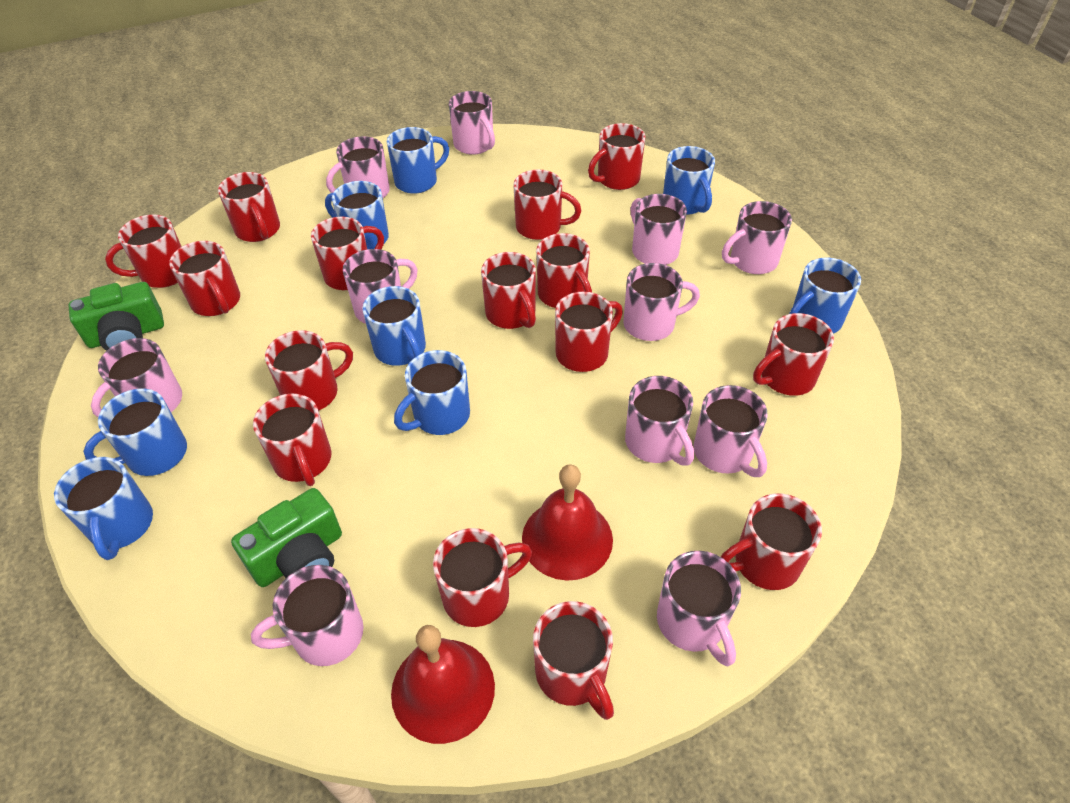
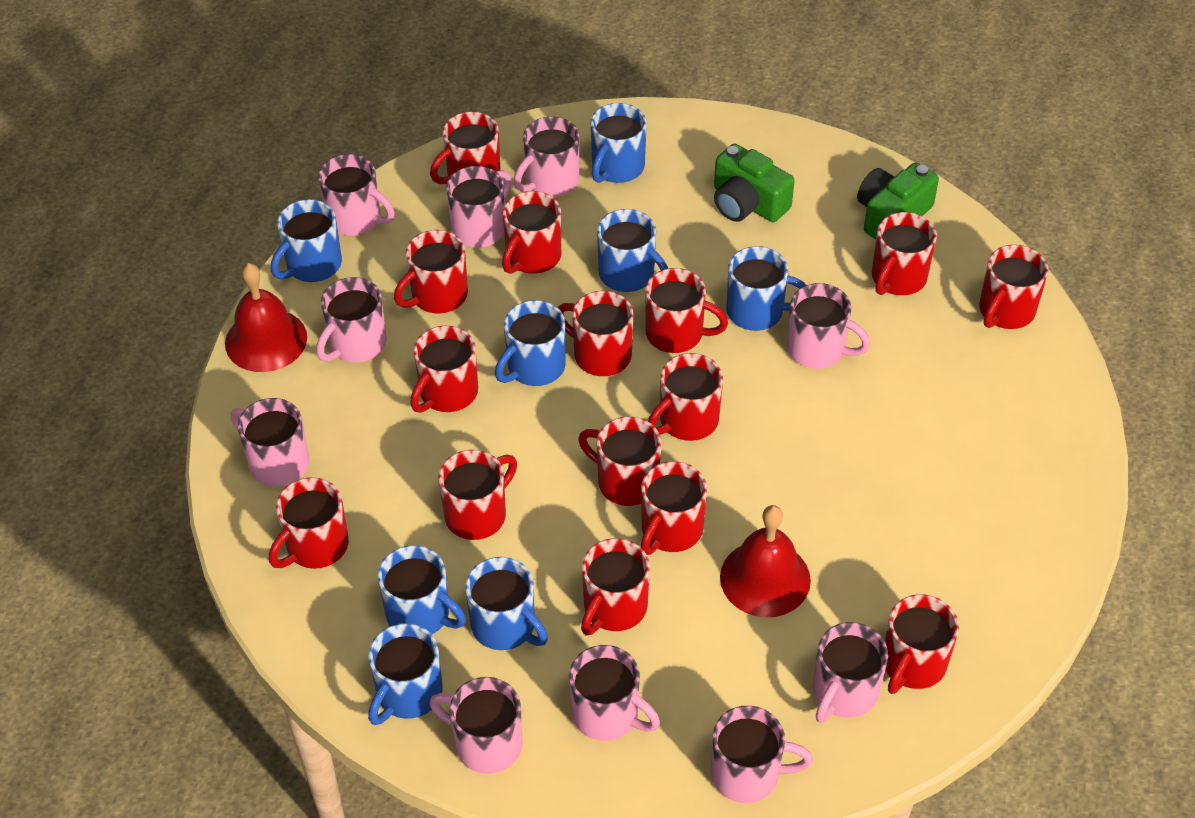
pink mug: [91,338,182,417] [251,565,363,666] [326,136,390,198] [343,249,418,324] [449,91,495,155] [623,263,700,341] [625,376,694,466] [630,194,687,265] [657,551,741,666] [694,385,768,477] [722,201,792,274] = 11 -> [231,398,309,487] [316,277,387,362] [318,154,395,236] [429,677,523,774] [446,166,511,248] [514,117,579,197] [569,645,660,741] [711,706,813,803] [787,283,870,369] [813,622,888,723] = 10

